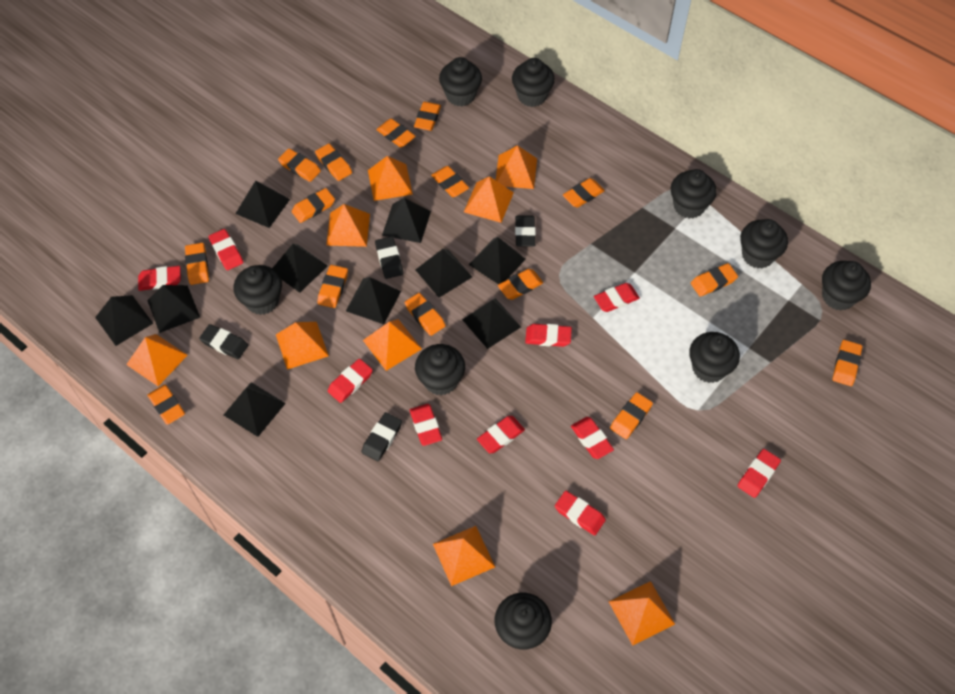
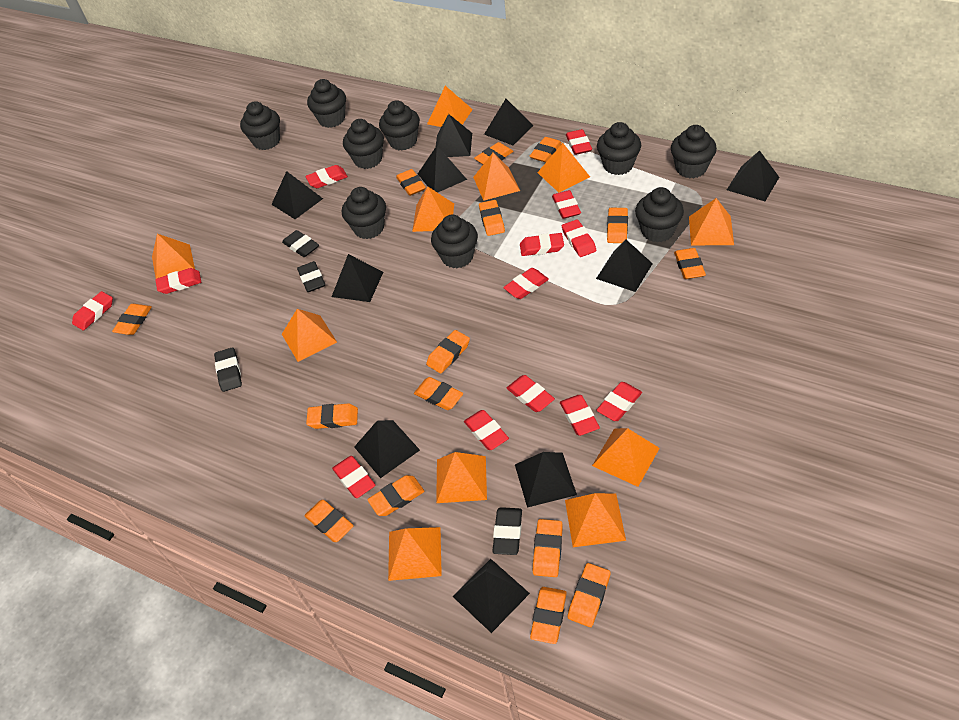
orange pyramid: [126,334,188,386] [276,322,329,370] [326,204,370,247] [363,319,422,371] [368,156,413,201] [433,526,495,586] [464,176,514,223] [496,145,537,189] [609,581,675,646] = 9 -> [152,234,195,279] [282,309,337,362] [388,527,442,581] [412,186,454,232] [427,86,473,127] [436,452,487,503] [473,153,520,201] [537,143,590,193] [565,493,626,547] [592,428,660,487] [689,198,734,245] = 11
red eraser: [138,266,181,291] [208,229,243,270] [328,359,373,403] [410,404,442,446] [477,416,525,453] [525,324,572,347] [555,491,606,536] [571,417,614,459] [594,283,640,312] [737,449,781,498] = 10 -> [72,291,113,331] [155,268,201,294] [305,165,348,188] [332,456,375,498] [464,410,509,450] [503,268,549,299] [507,375,555,412] [520,233,564,256] [552,190,581,219] [560,395,600,436] [562,219,596,257] [566,129,592,155] [596,382,642,421] = 13

